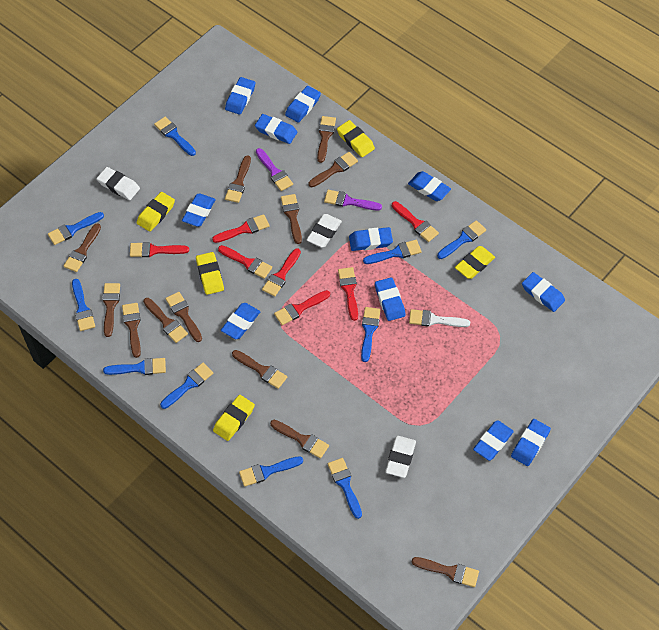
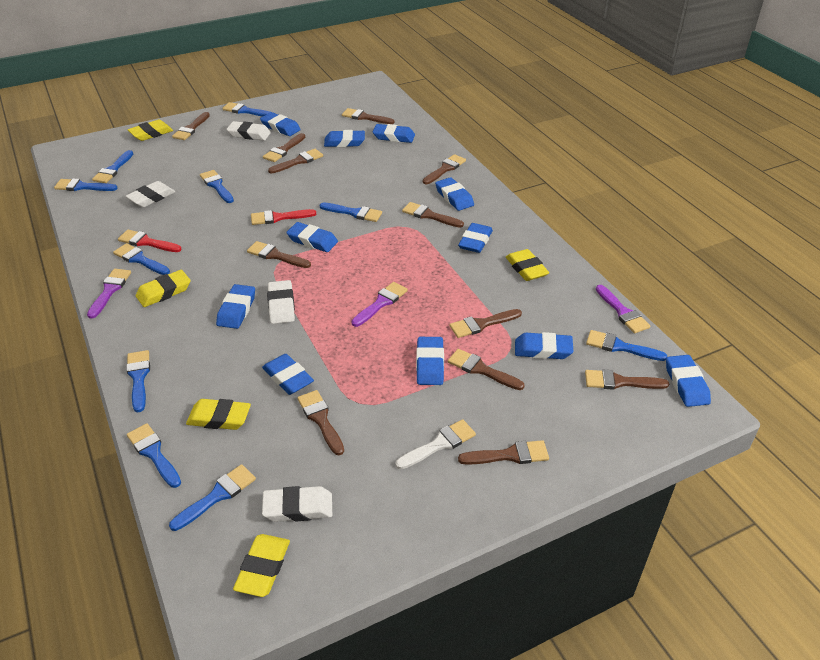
purple brush: [256,148,293,191] [324,190,382,211] = 2 -> [87,269,131,319] [351,282,408,327] [596,285,650,333] = 3
red brush: [130,242,189,257] [212,214,269,243] [218,245,272,279] [262,248,301,297] [274,290,330,325] [338,267,358,321] [392,201,439,242] = 7 -> [118,230,182,252] [251,209,316,225] = 2
white eraser: [97,167,140,200] [306,214,342,248] [385,436,416,478] = 3 -> [126,181,175,207] [227,121,271,140] [262,486,332,522] [267,280,295,324] = 4

